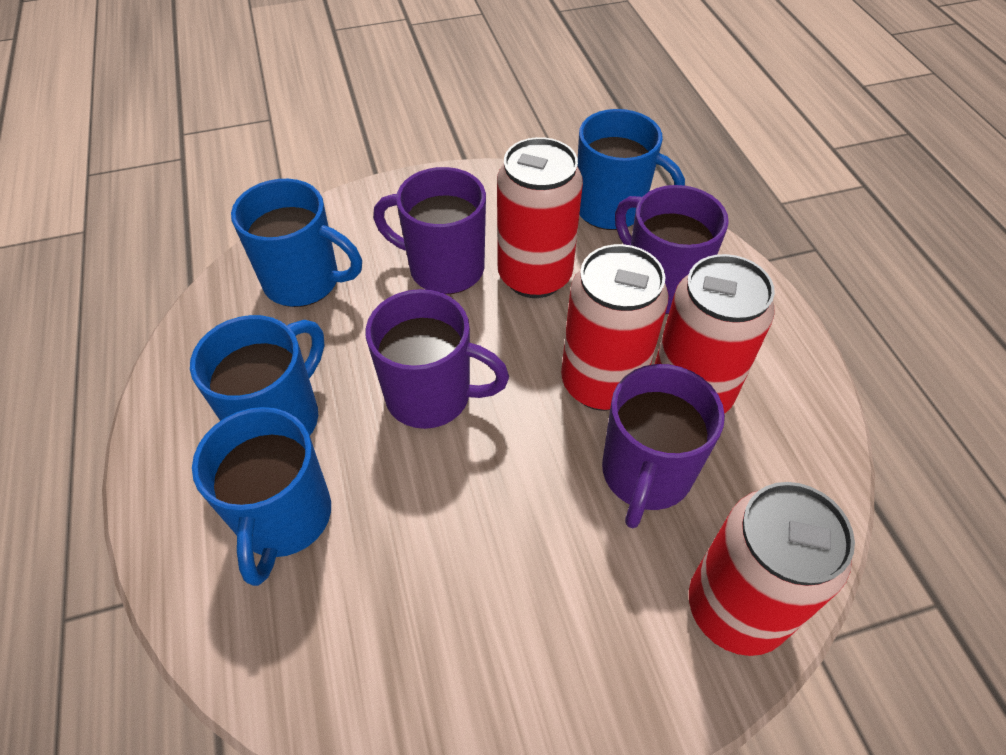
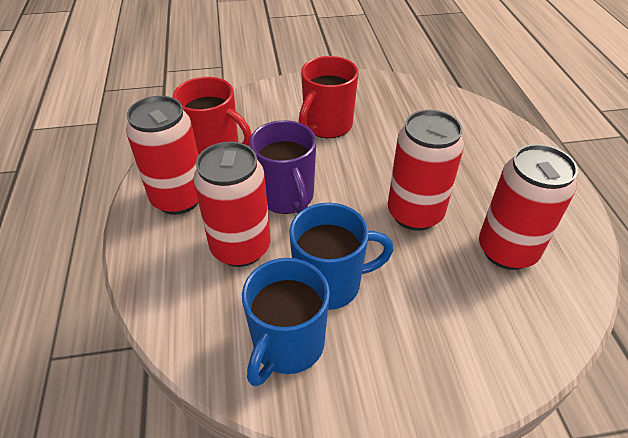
blue mug: [190,315,325,435] [192,407,331,586] [231,179,362,307] [577,109,685,230] = 4 -> [242,258,330,387] [289,203,394,310] = 2
purple mug: [366,289,509,429] [373,167,486,294] [602,364,725,528] [615,185,729,314] = 4 -> [249,120,316,214] = 1
red mug: none = 0 -> [173,77,252,156] [299,56,358,138] = 2

